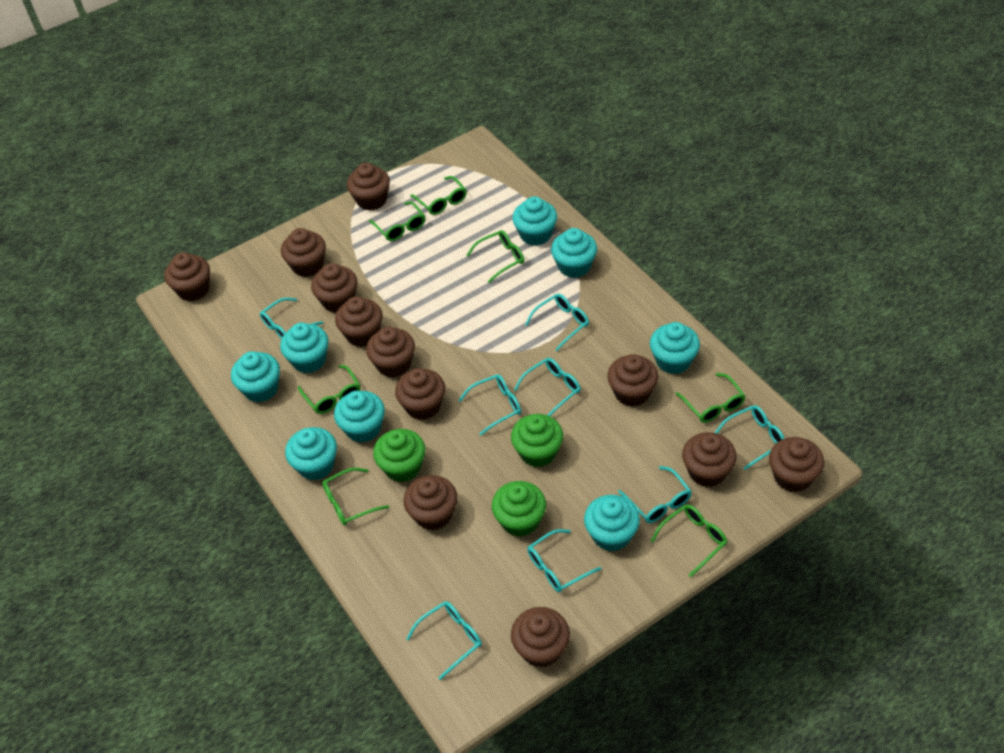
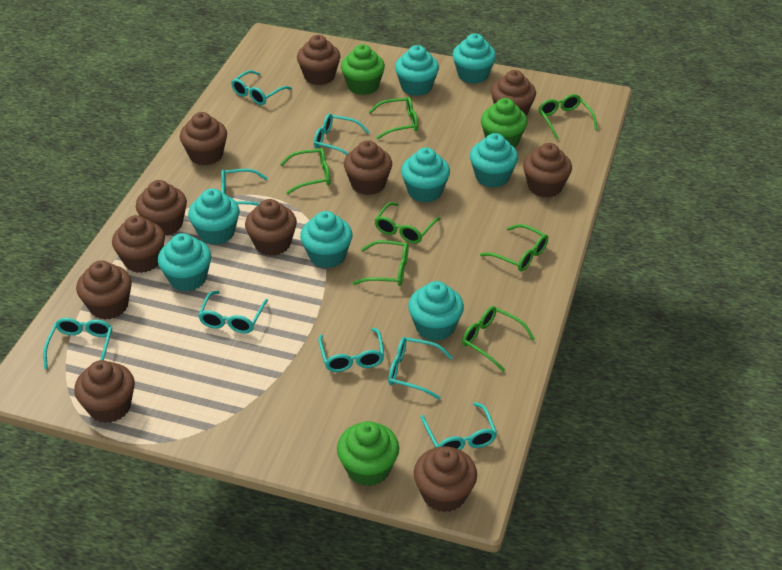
brown cupcake: [164,252,210,301] [281,228,326,277] [311,263,357,313] [335,296,383,347] [347,163,390,211] [366,327,415,378] [395,368,445,420] [403,475,457,531] [511,607,570,667] [607,354,658,407] [682,432,737,487] [769,437,824,493] = 12 -> [74,360,135,423] [76,260,132,320] [112,215,165,273] [136,180,187,236] [180,112,227,165] [245,199,297,256] [297,35,340,85] [344,140,392,195] [413,446,477,512] [491,70,536,116] [523,143,572,198] = 11

